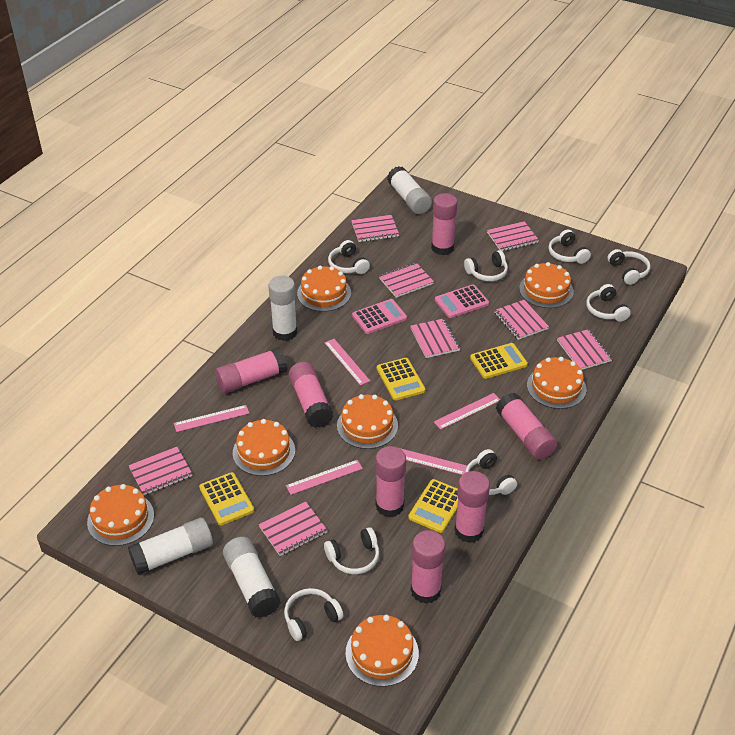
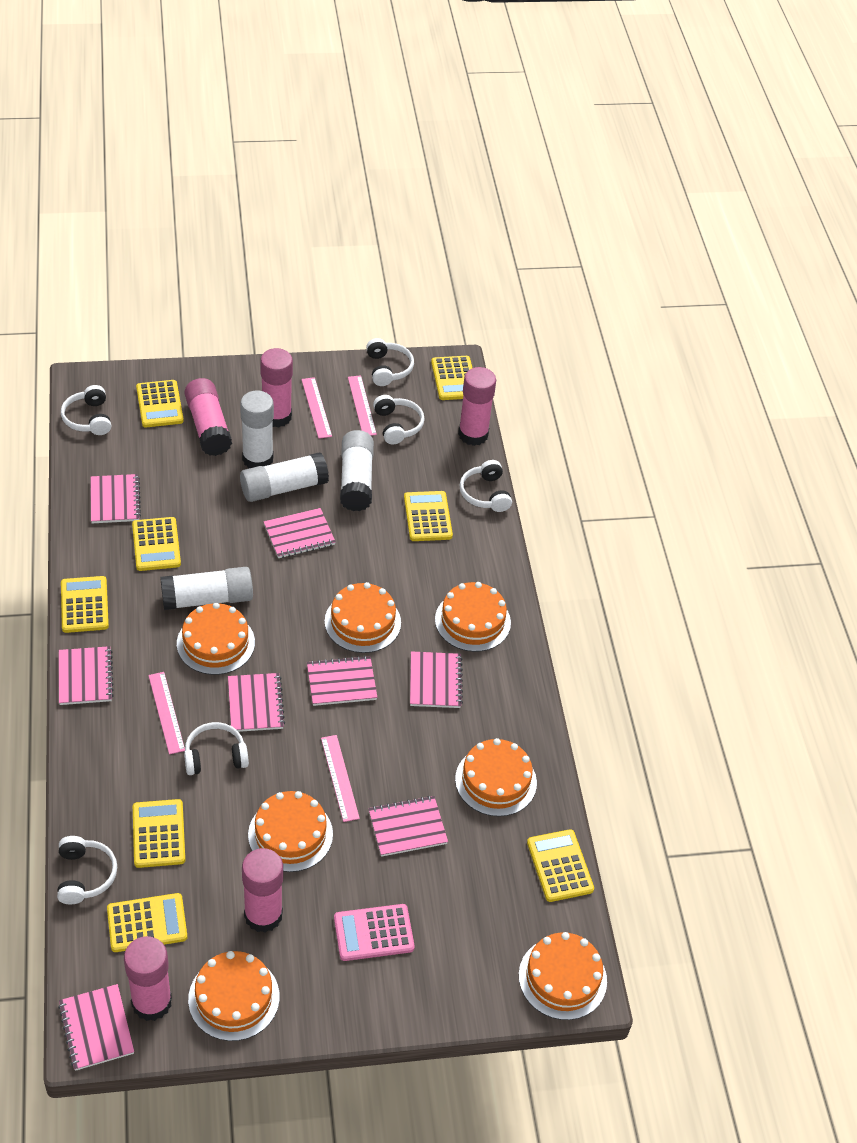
pink calculator: [352,299,407,334] [435,285,489,318] = 2 -> [334,904,415,961] = 1
pink glue stick: [215,348,288,393] [288,362,333,428] [375,446,406,517] [411,530,446,604] [431,193,458,255] [454,471,490,543] [496,393,557,460] = 7 -> [124,936,172,1021] [184,378,232,456] [242,848,283,933] [260,348,293,428] [458,367,496,446] = 5
pink ruler: [174,405,249,432] [286,460,363,495] [325,339,370,385] [400,448,467,475] [434,393,500,430] = 5 -> [148,672,185,754] [301,377,332,439] [321,735,360,822] [348,375,377,436] = 4
white headphones: [284,588,343,641] [324,527,379,574] [328,240,370,274] [464,250,508,281] [465,449,517,495] [548,230,591,264] [586,284,631,322] [608,249,650,285] = 8 -> [57,836,117,904] [61,385,111,435] [184,722,249,775] [366,338,414,386] [373,395,425,445] [459,460,512,512] = 6
yellow calculator: [199,472,254,525] [377,358,426,401] [408,479,458,533] [470,343,528,379] = 4 -> [61,576,109,633] [107,893,187,952] [132,517,181,571] [133,799,185,868] [136,380,184,428] [404,491,453,541] [431,356,472,400] [527,829,594,902] = 8

